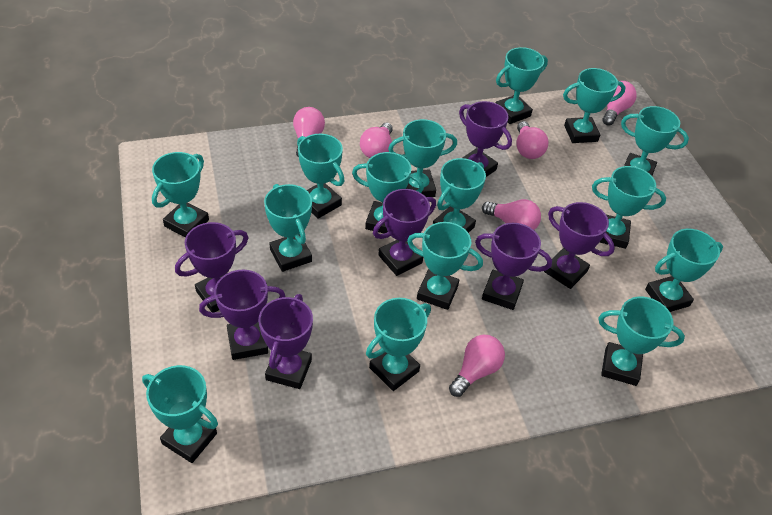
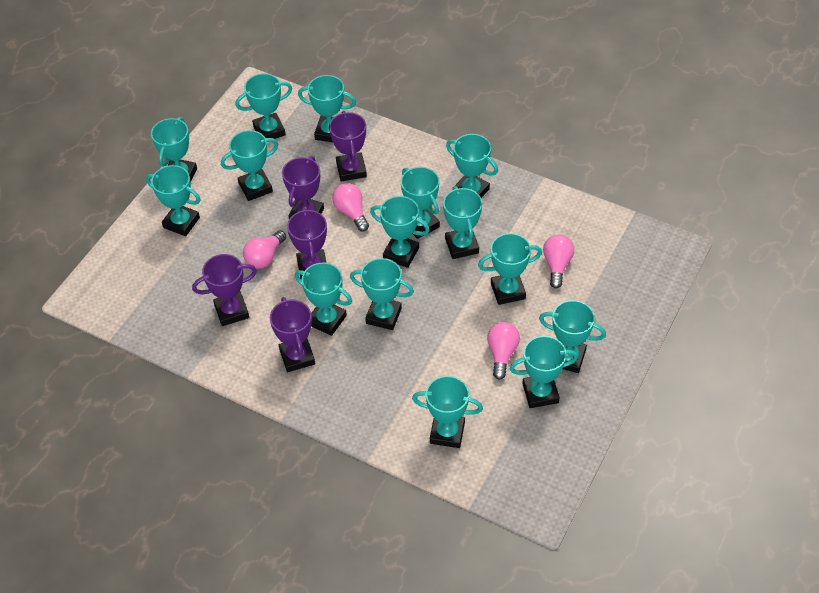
pink light bulb: [293,107,325,157] [360,123,393,158] [449,335,505,397] [482,199,541,230] [517,121,548,159] [602,81,637,126] = 6 -> [243,230,286,269] [332,183,369,232] [487,322,520,379] [543,234,574,288] = 4
purple trophy: [175,222,249,312] [199,270,285,360] [259,294,313,389] [373,189,436,276] [459,101,512,177] [475,223,552,310] [544,202,615,289] = 7 -> [192,254,257,326] [270,297,315,372] [282,156,324,219] [287,208,327,280] [329,111,367,182] = 5

